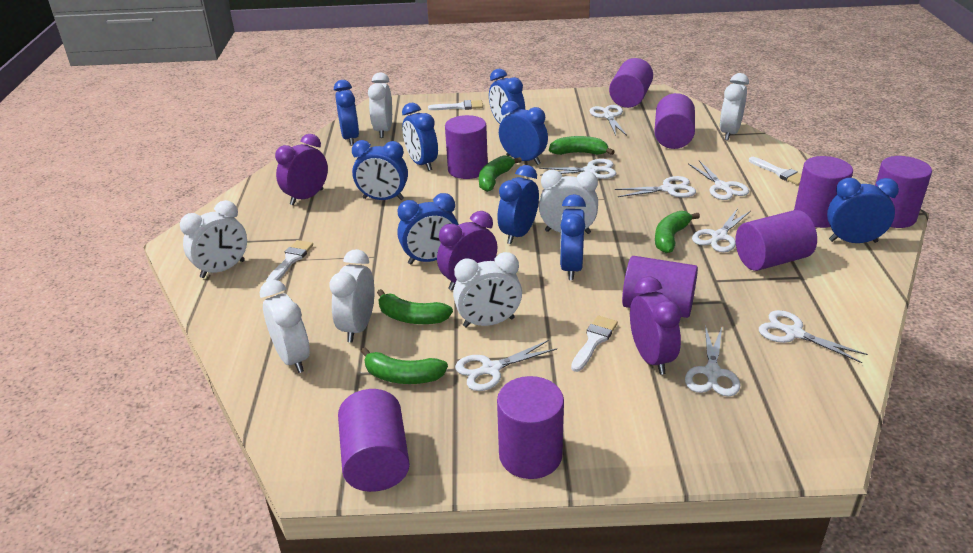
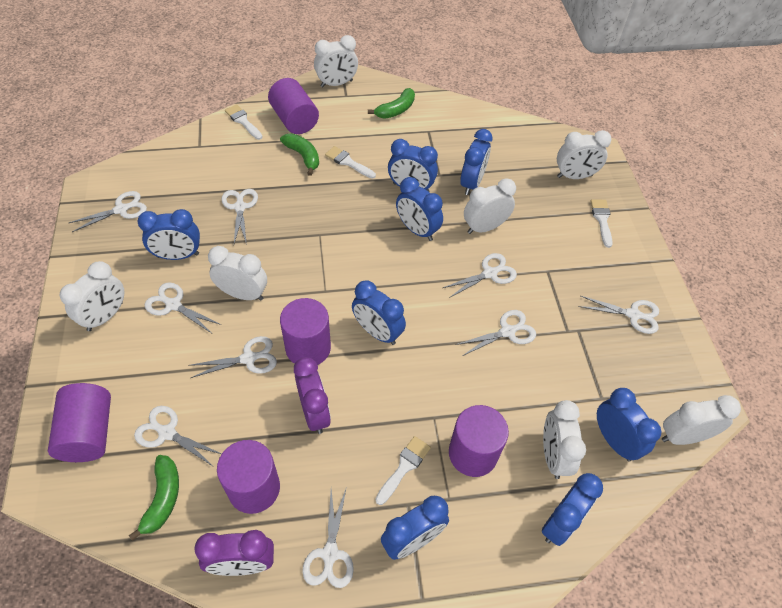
blue clock: [334,80,359,146] [352,140,408,200] [397,193,459,264] [402,103,438,171] [489,69,525,124] [497,165,539,244] [499,101,548,165] [560,194,586,280] [827,177,899,243] = 9 -> [138,209,200,260] [352,280,406,345] [381,496,449,560] [388,139,438,192] [396,177,443,241] [460,129,493,195] [542,473,603,546] [597,388,661,461] = 8
green banana: [361,348,448,384] [377,289,453,324] [479,155,522,192] [549,136,615,155] [655,211,700,253] = 5 -> [129,455,179,541] [280,133,319,176] [368,88,415,119] = 3
purple clock: [275,134,328,205] [437,211,497,291] [630,276,682,375] = 3 -> [195,530,274,576] [294,357,331,434] = 2
purple cylinder: [338,389,410,492] [445,115,488,179] [497,376,564,479] [609,58,653,108] [622,256,698,318] [654,93,695,149] [736,210,817,271] [794,156,853,228] [875,156,932,228] = 9 -> [48,383,111,462] [217,440,280,514] [268,78,319,134] [280,298,331,365] [449,405,509,477] = 5
white scissors: [455,340,557,391] [539,159,616,179] [590,105,627,136] [614,176,696,197] [685,325,740,397] [688,161,749,200] [692,208,751,252] [759,310,868,363] = 8 -> [69,191,147,232] [134,406,222,467] [145,282,221,333] [188,336,277,378] [222,189,258,245] [302,489,354,588] [443,253,517,298] [456,310,536,356] [579,296,659,334] = 9

